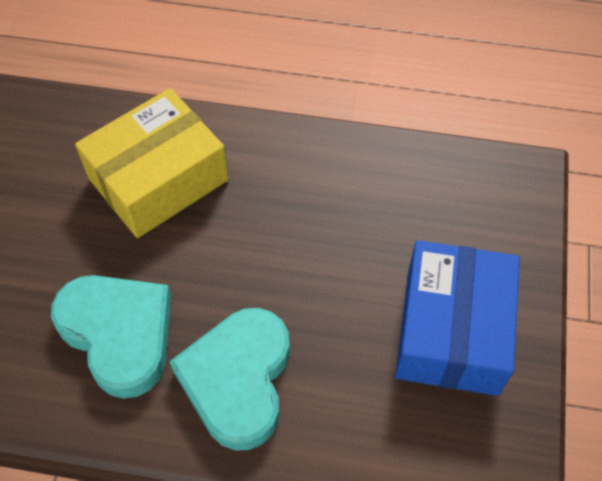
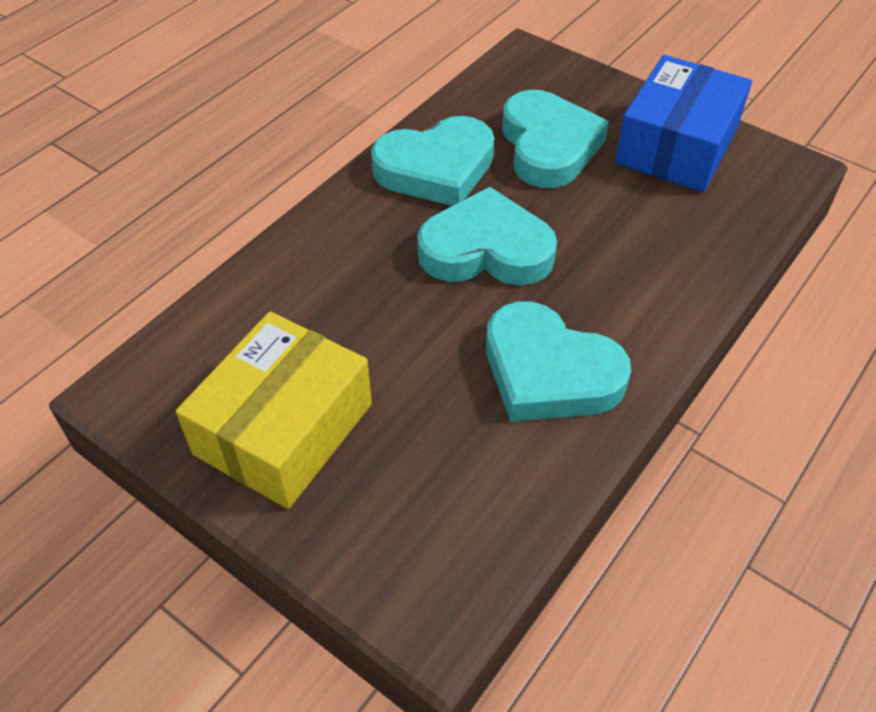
turquoise heart: [51,275,172,399] [169,308,290,451] = 2 -> [371,116,494,206] [417,187,557,286] [486,301,631,422] [502,90,609,188] = 4

